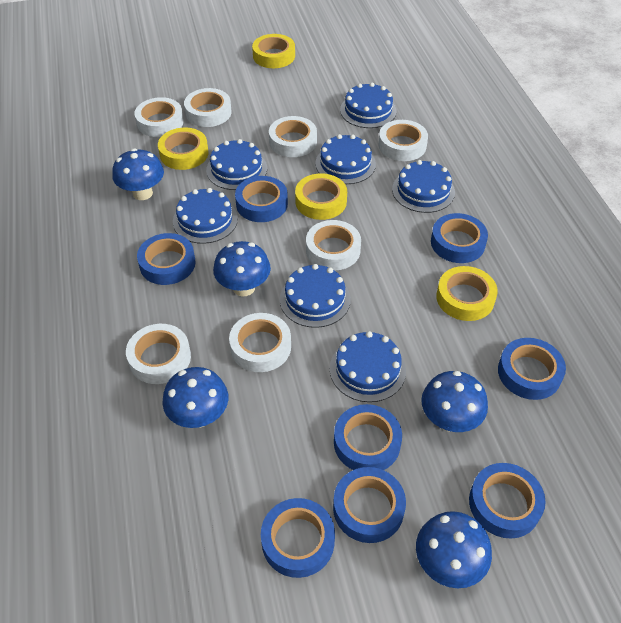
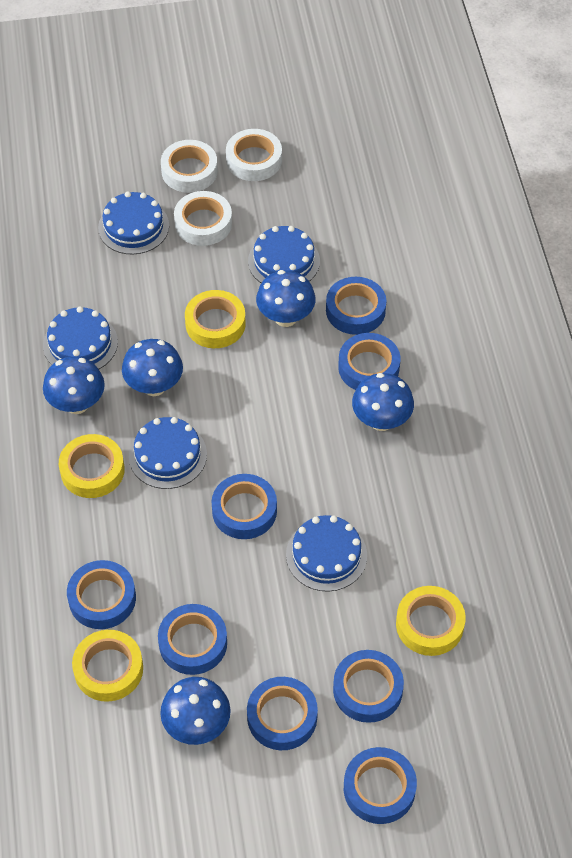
blue cake: [173,188,238,244] [206,139,267,190] [280,264,351,328] [315,134,376,184] [330,331,406,402] [340,83,397,128] [392,160,455,213] = 7 -> [43,306,118,369] [98,192,169,254] [129,417,207,489] [248,226,320,283] [286,515,367,592] = 5
white tape: [126,324,191,384] [135,97,184,137] [184,88,232,127] [229,313,291,372] [269,116,317,157] [306,220,361,271] [378,120,428,161] = 7 -> [161,140,218,193] [174,191,232,246] [226,129,282,181] = 3

